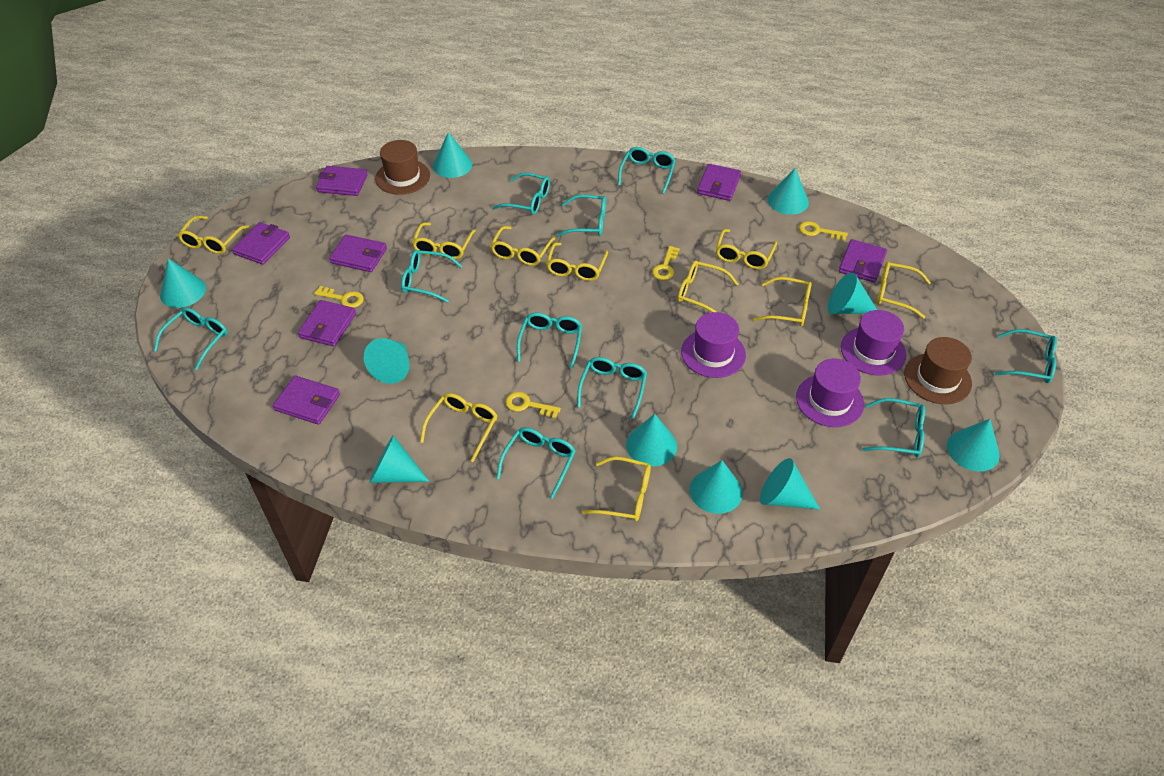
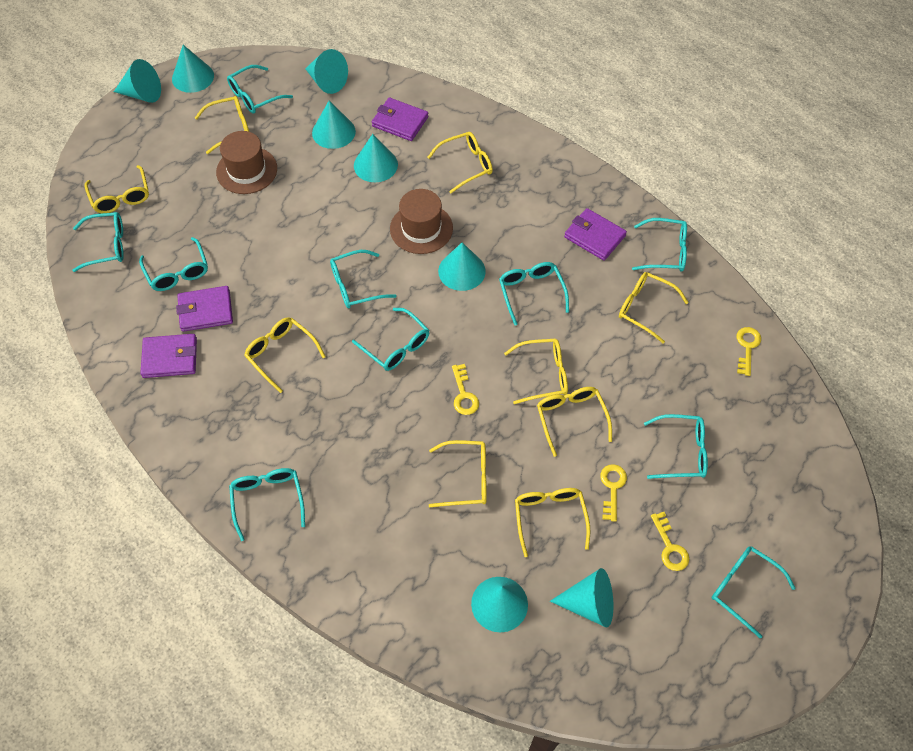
purple hat: [681,312,746,378] [796,359,864,427] [841,310,906,376] = 3 -> none = 0
purple wallet: [232,222,290,265] [273,376,340,425] [298,300,356,346] [316,166,368,196] [329,235,387,272] [697,164,741,201] [838,239,887,283] = 7 -> [140,334,197,378] [176,286,233,332] [372,97,428,141] [564,208,627,261] = 4
turquoise cone: [160,258,206,308] [364,338,410,384] [369,435,430,483] [433,132,472,178] [626,414,677,466] [690,460,743,514] [760,458,820,510] [767,168,809,215] [828,273,877,314] [947,419,1000,472] = 10 -> [114,59,161,103] [172,45,214,93] [305,49,348,94] [312,101,356,149] [354,134,398,182] [438,242,486,291] [471,577,528,632] [550,568,613,627] = 8
yellow glasses: [178,216,249,254] [412,223,476,259] [420,393,497,462] [490,226,555,266] [546,243,608,281] [582,457,651,521] [678,261,738,312] [716,229,777,269] [753,277,812,326] [877,262,931,319] = 10 -> [85,165,149,213] [195,96,249,154] [244,317,326,393] [427,132,493,193] [429,440,487,507] [504,339,568,404] [515,488,590,557] [537,387,612,457] [619,272,689,344] = 9

